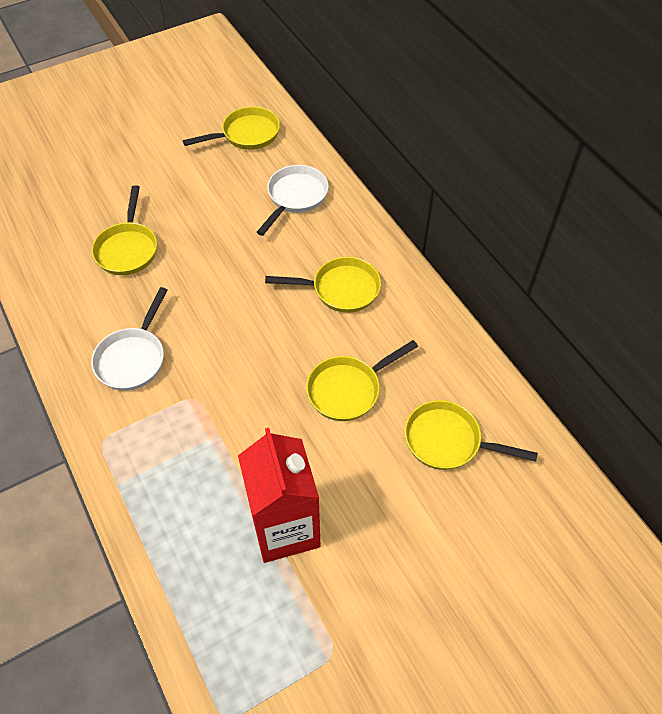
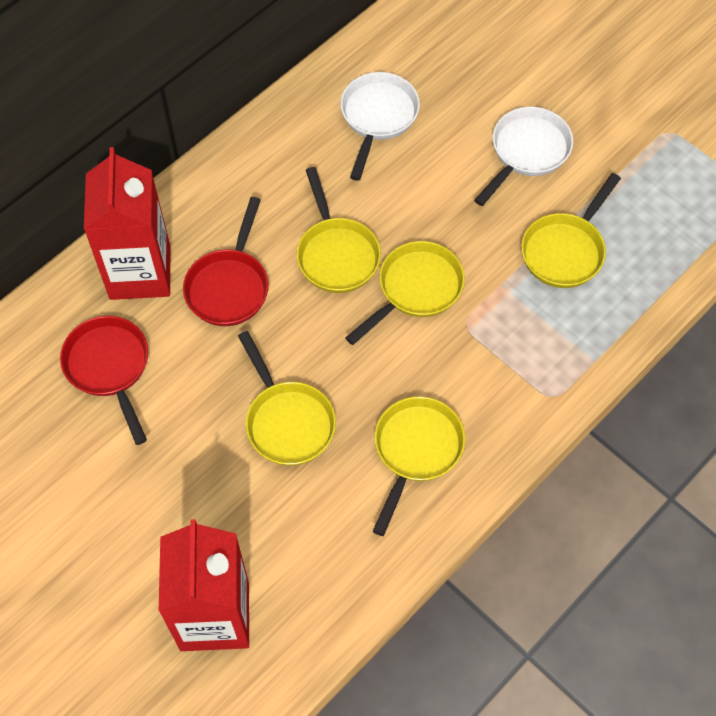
red carton: [238,428,321,563] = 1 -> [84,147,170,300] [159,519,249,651] = 2
red pan: none = 0 -> [60,316,148,445] [183,197,269,326] = 2

